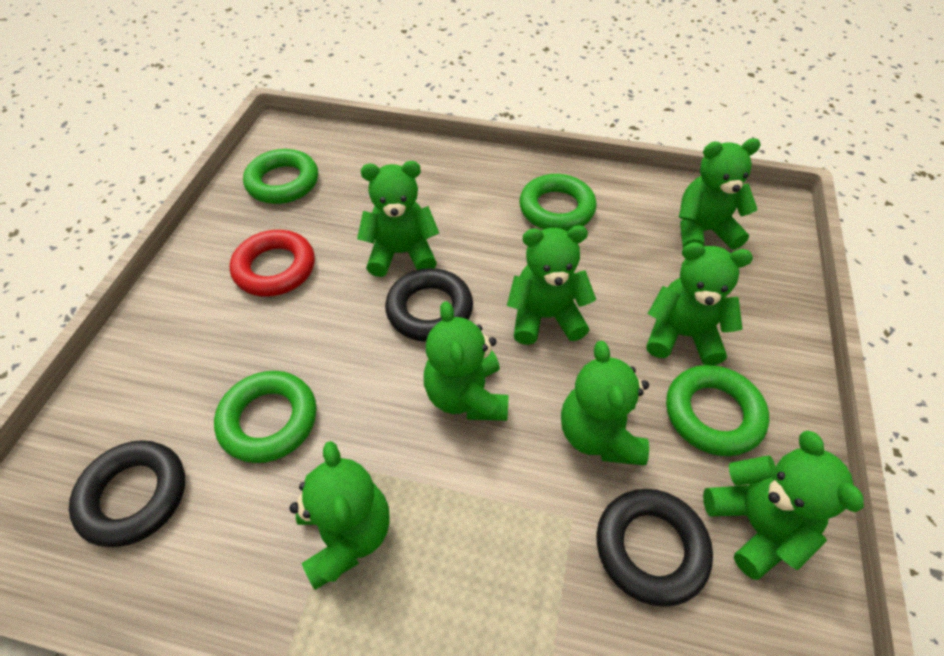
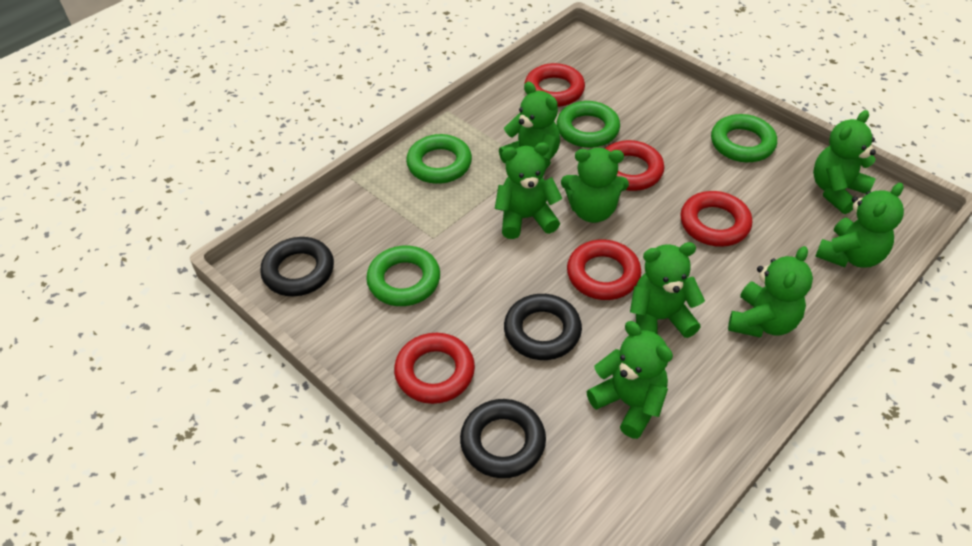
red ring: [230,230,315,297] = 1 -> [394,333,475,404] [524,63,585,107] [567,240,641,300] [605,140,664,191] [680,191,752,247] = 5

